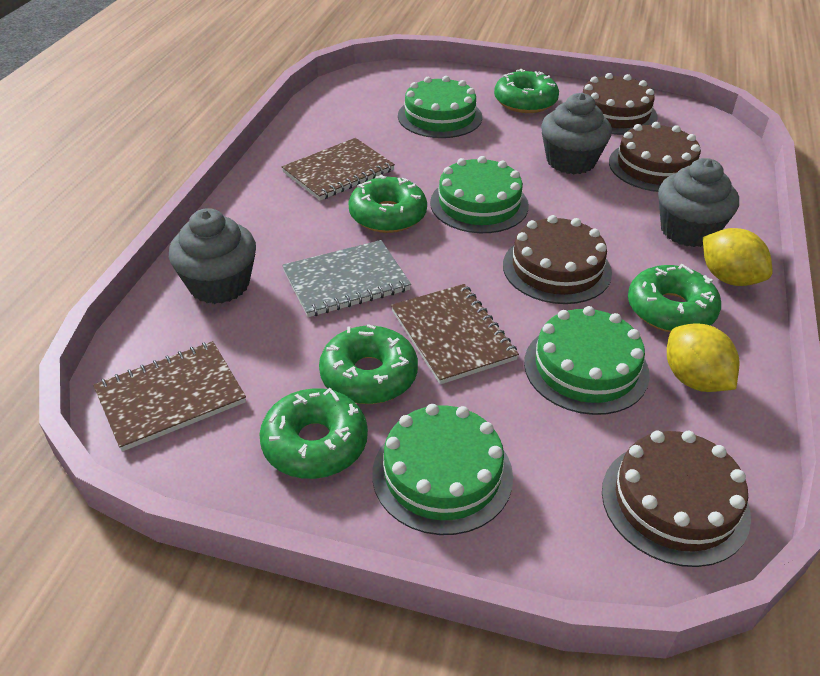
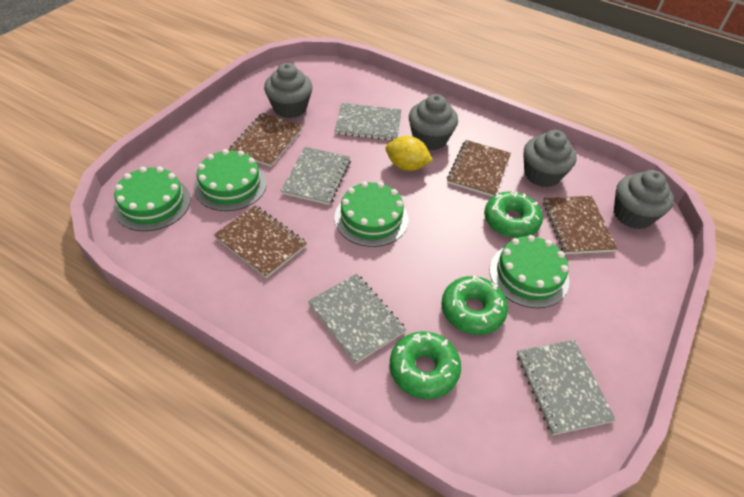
brown cake: [503,215,612,304] [583,73,658,135] [602,431,751,567] [609,122,701,192] = 4 -> none = 0
brown notebook: [93,341,246,451] [282,138,395,201] [391,284,519,385] = 3 -> [214,205,307,278] [228,113,303,167] [447,140,511,197] [543,196,618,254] = 4
green donut: [259,388,368,479] [319,324,418,404] [348,174,427,233] [494,69,559,113] [628,264,721,332] = 5 -> [390,331,461,399] [441,276,508,335] [484,191,543,238] = 3
grey cupcake: [169,208,256,304] [541,93,612,174] [658,158,739,247] = 3 -> [264,63,312,118] [409,94,458,150] [523,130,577,187] [614,170,674,229] = 4
grey notebook: [282,240,411,317] = 1 -> [281,147,351,205] [308,274,406,363] [334,103,402,141] [517,340,616,435] = 4
yellow lemon: [667,323,740,392] [703,228,773,286] = 2 -> [386,136,433,171] = 1

